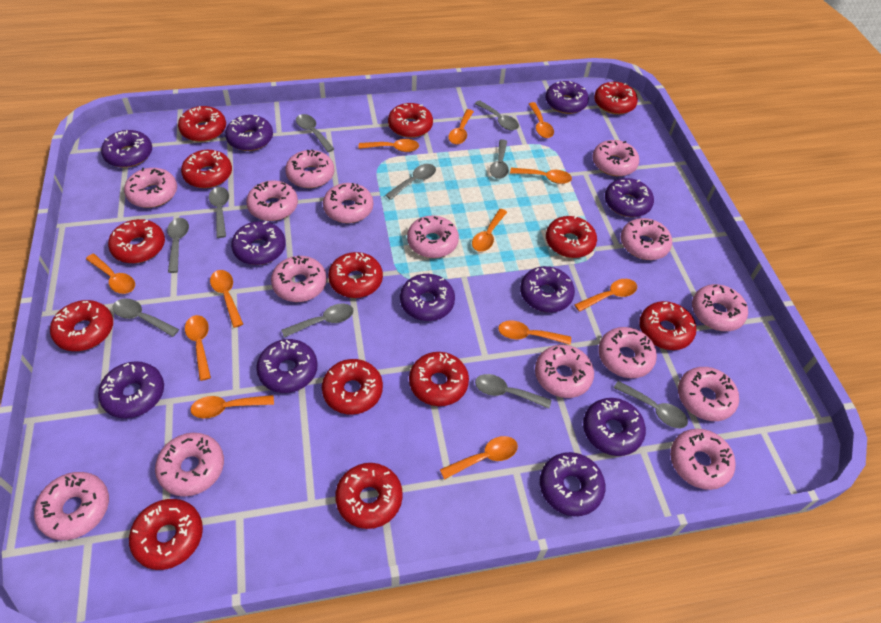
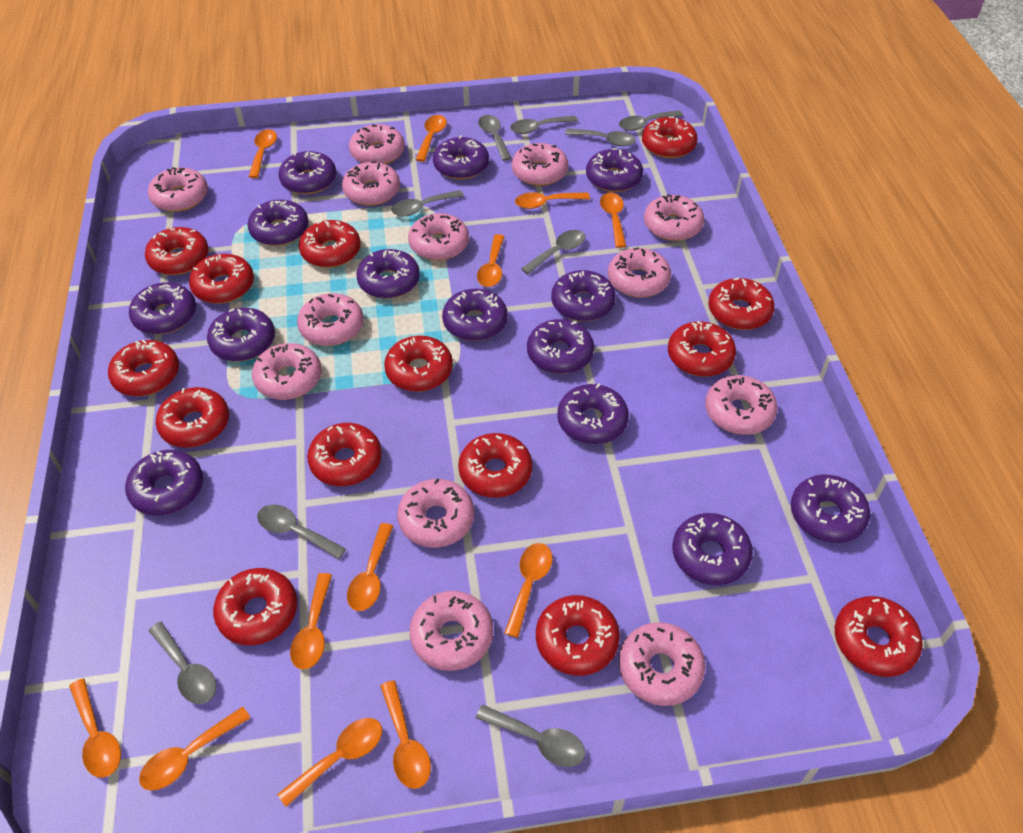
grey spoon: [112,298,179,337] [167,218,189,273] [209,187,229,238] [281,304,354,338] [296,114,334,152] [385,164,436,200] [475,100,519,130] [475,374,551,409] [490,139,509,179] [614,381,688,428] = 10 -> [149,622,216,704] [257,504,346,559] [391,190,464,217] [476,704,585,767] [478,115,511,161] [510,116,578,134] [521,230,585,274] [565,128,636,146] [619,110,683,131] = 9
pink donut: [34,472,109,540] [124,168,177,208] [155,433,224,497] [246,180,298,221] [271,256,327,302] [285,149,334,188] [323,183,373,223] [407,216,459,258] [535,345,594,398] [592,140,639,176] [598,327,657,378] [620,218,672,260] [670,429,736,490] [678,367,739,421] [692,284,748,331] = 15 -> [148,167,208,212] [252,343,322,400] [297,293,363,346] [342,161,400,206] [349,124,405,164] [397,478,474,548] [408,213,469,261] [410,591,493,671] [512,143,568,186] [608,247,671,298] [619,622,705,706] [644,194,704,241] [705,375,777,435] = 13
purple donut: [98,361,164,418] [101,130,152,168] [225,115,273,151] [231,221,286,265] [256,339,318,393] [400,274,455,321] [520,266,575,313] [540,452,605,516] [545,81,589,114] [583,398,646,456] [605,178,654,217] = 11 -> [125,450,203,516] [129,282,196,334] [207,308,275,362] [247,200,309,246] [279,151,336,194] [356,249,420,299] [433,135,489,179] [442,289,508,341] [527,319,594,374] [551,270,616,321] [558,384,629,444] [586,148,643,192] [672,513,753,585] [791,474,870,543] = 14
red donut: [50,300,113,351] [108,219,165,263] [129,499,203,570] [178,106,226,142] [181,150,232,188] [322,359,383,415] [328,252,383,298] [335,463,403,529] [388,103,433,138] [409,352,469,406] [546,216,597,258] [594,82,638,115] [639,301,696,350] = 13 -> [108,340,179,396] [145,227,209,275] [156,387,229,448] [189,254,254,304] [213,568,297,645] [299,220,361,268] [307,423,382,486] [384,336,453,392] [458,433,532,498] [536,595,620,676] [642,116,698,158] [668,321,736,377] [708,278,775,330] [835,596,923,677] = 14

